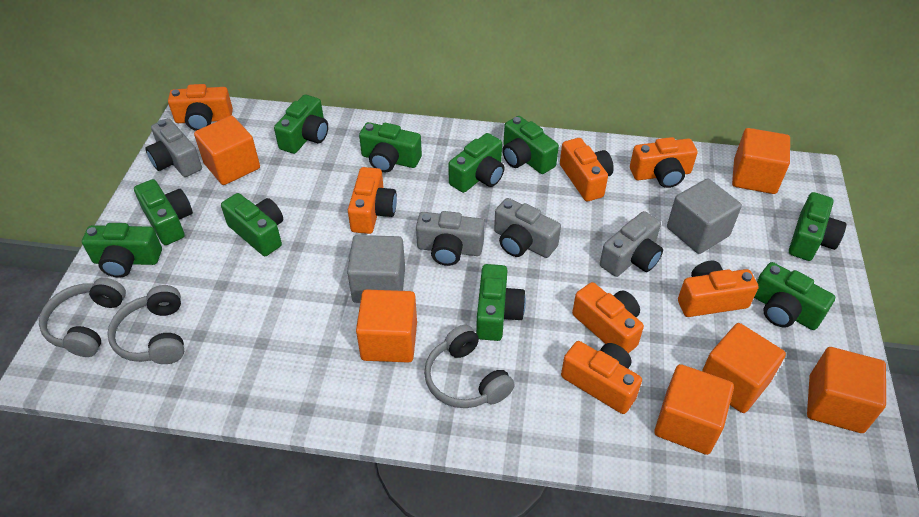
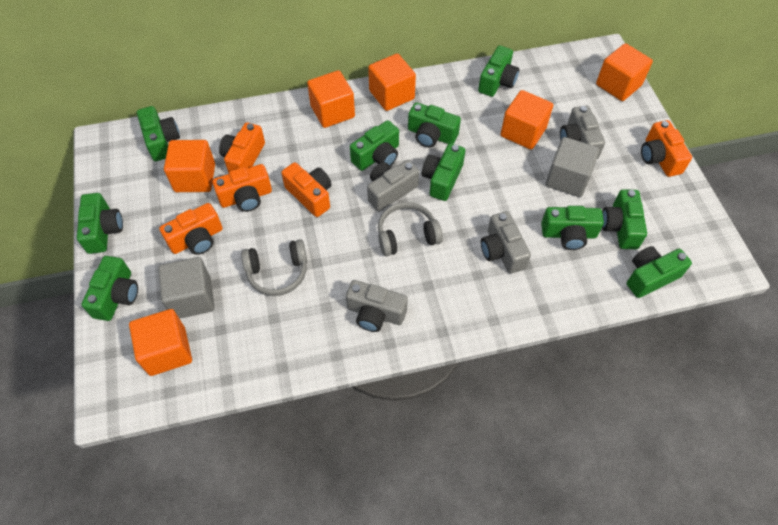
grey headphones: [39,278,126,357] [107,285,184,364] [424,325,515,408] = 3 -> [241,239,307,296] [378,202,443,256] = 2
orange camera: [168,84,233,131] [348,167,397,234] [560,138,614,201] [561,341,642,414] [572,282,644,353] [630,137,698,188] [678,261,759,317] = 7 -> [159,203,223,255] [212,164,272,212] [219,122,265,173] [281,162,332,217] [641,120,692,177] = 5

